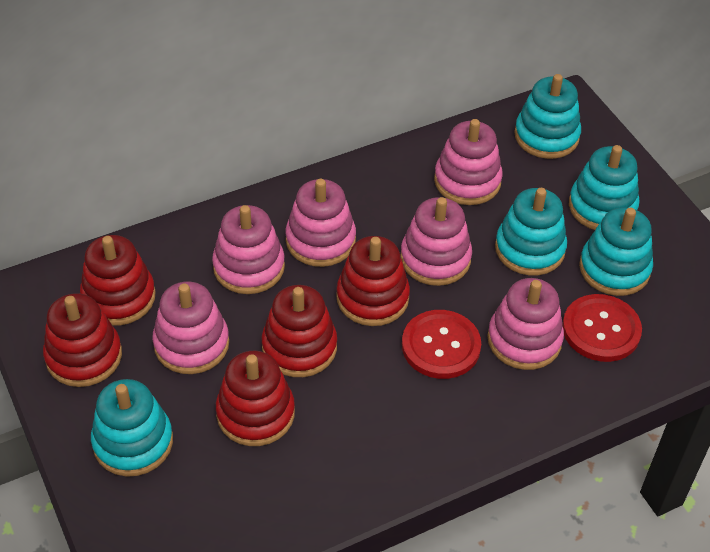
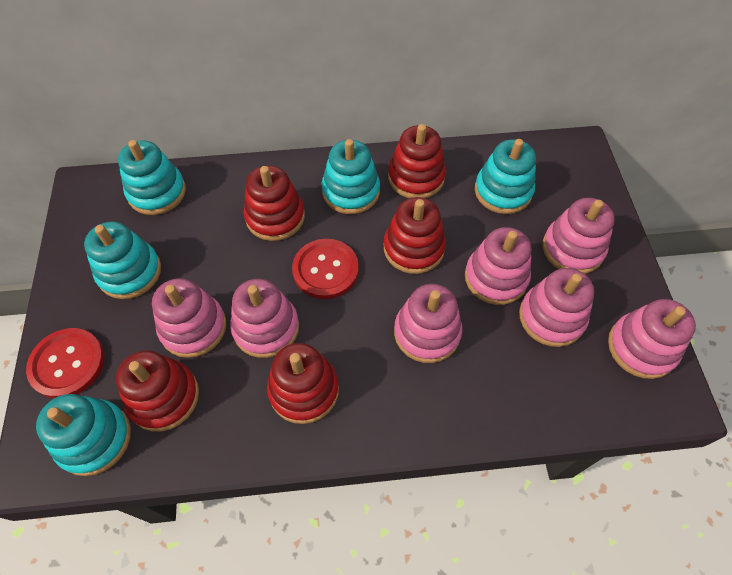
pink stacking toy: [152,281,229,374] [212,205,285,294] [286,179,356,267] [401,197,472,286] [434,119,503,205] [487,278,564,370] = 6 -> [152,278,226,358] [230,279,299,358] [394,284,462,363] [465,227,531,305] [519,268,595,347] [543,198,615,274] [608,299,696,379] = 7

